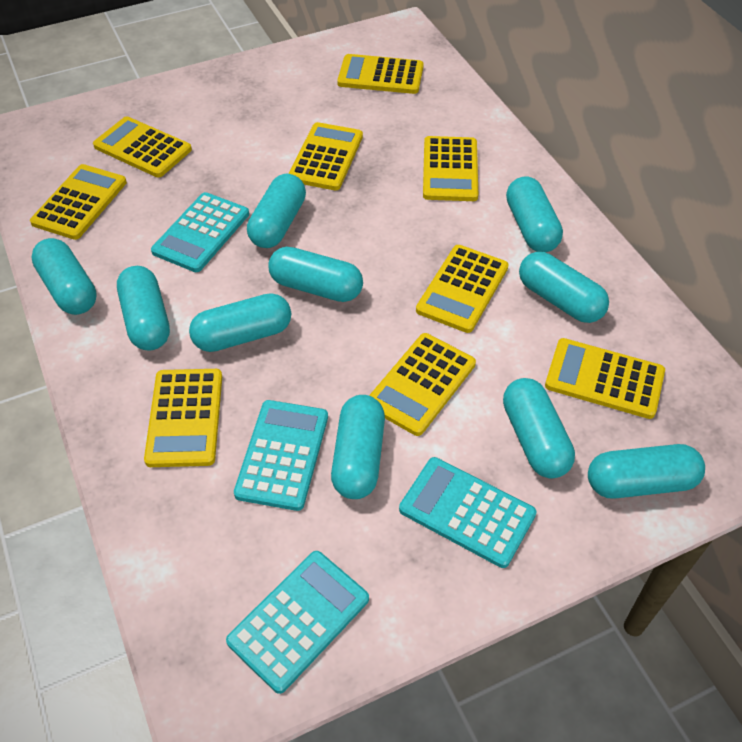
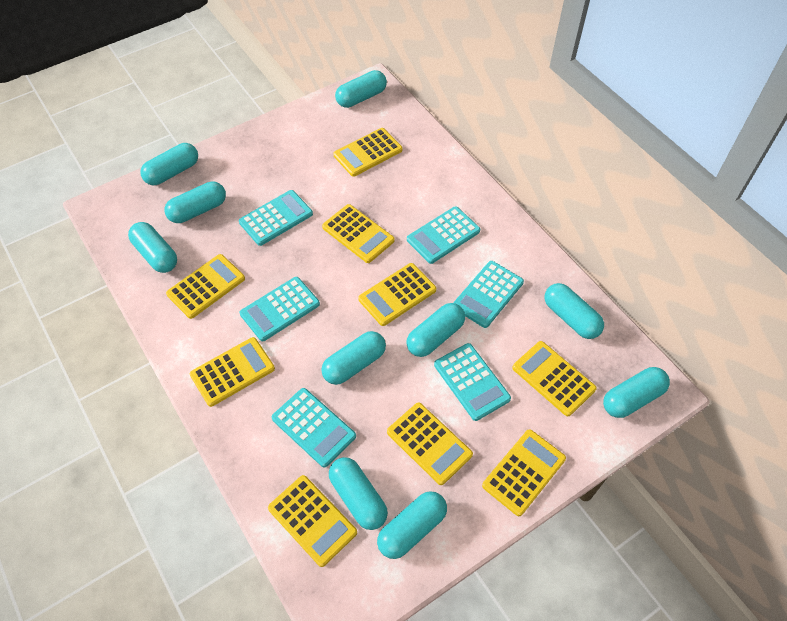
turquoise calculator: [151,192,249,272] [226,551,369,694] [234,400,328,511] [399,457,536,568] = 4 -> [239,190,313,246] [240,277,320,341] [272,388,356,468] [407,206,480,264] [434,343,511,421] [453,261,524,328] = 6

